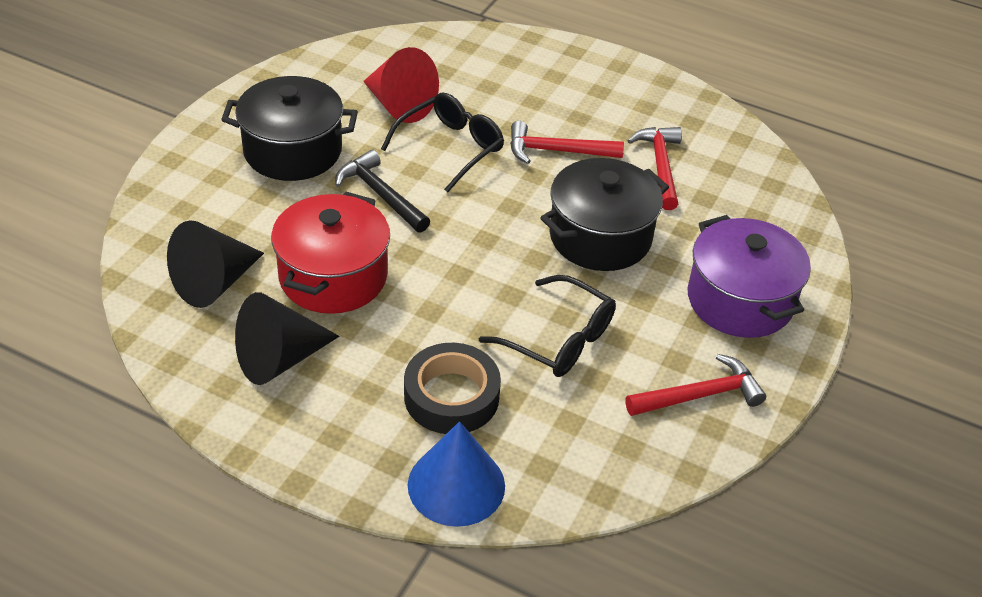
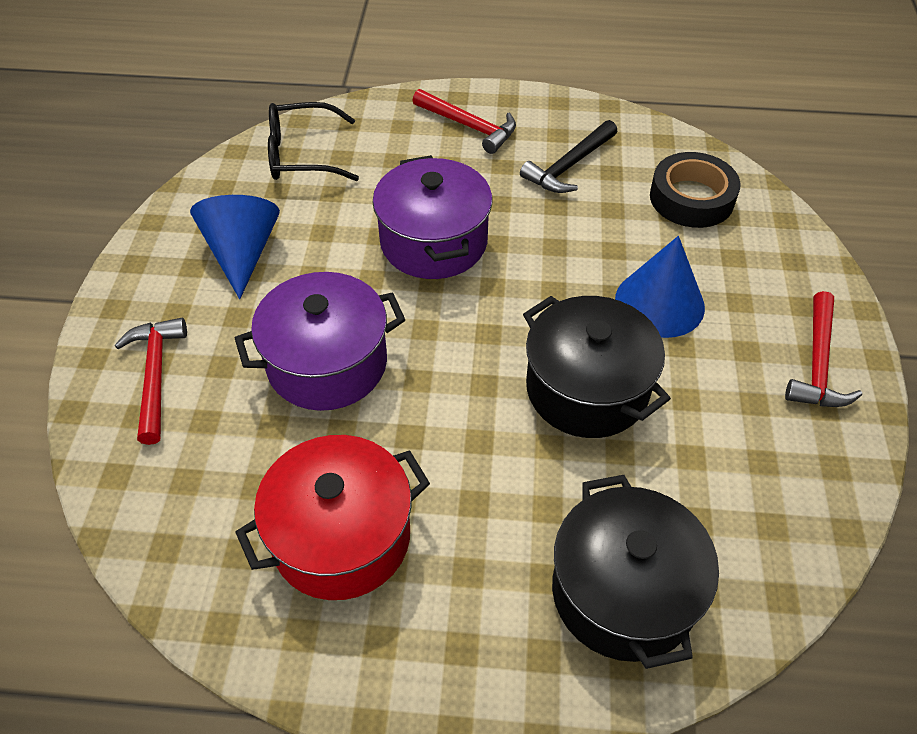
black cone: [167,220,264,308] [235,292,340,385] = 2 -> none = 0
black glasses: [381,93,504,192] [479,275,616,377] = 2 -> [268,102,359,181] = 1
blue cone: [408,421,505,527] = 1 -> [190,195,280,299] [615,236,705,338] = 2
purple pot: [688,215,811,338] = 1 -> [235,272,405,411] [373,155,492,279] = 2
red cone: [363,47,439,123] = 1 -> none = 0

